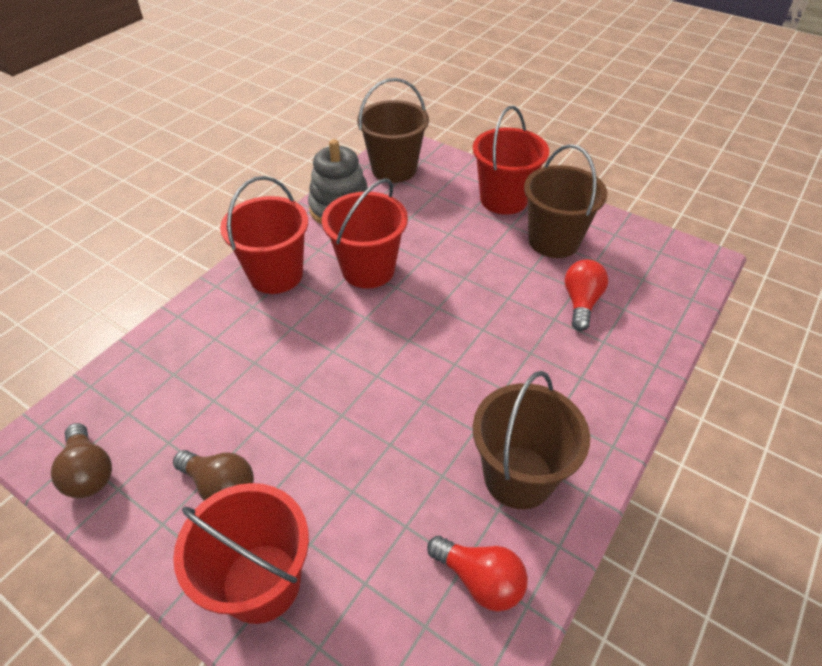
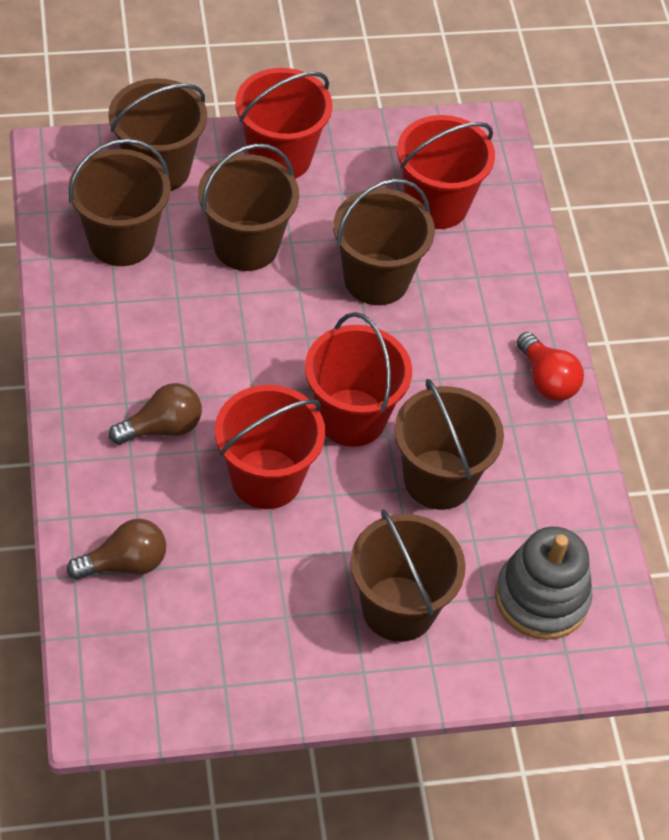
brown bucket: [357,78,429,183] [473,371,590,509] [524,144,607,258] = 3 -> [68,139,171,266] [108,78,207,191] [198,144,299,271] [333,179,435,305] [350,509,466,642] [394,379,504,510] = 6
red light bulb: [427,536,528,612] [565,259,608,331] = 2 -> [517,332,584,401] = 1

